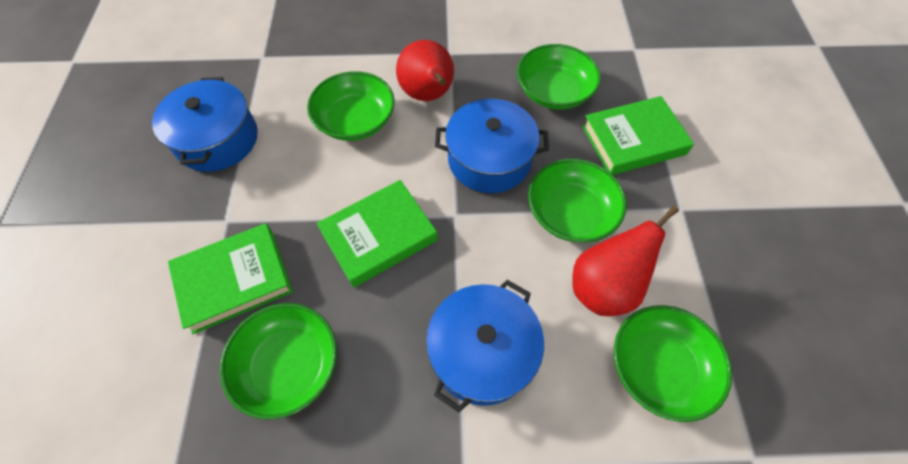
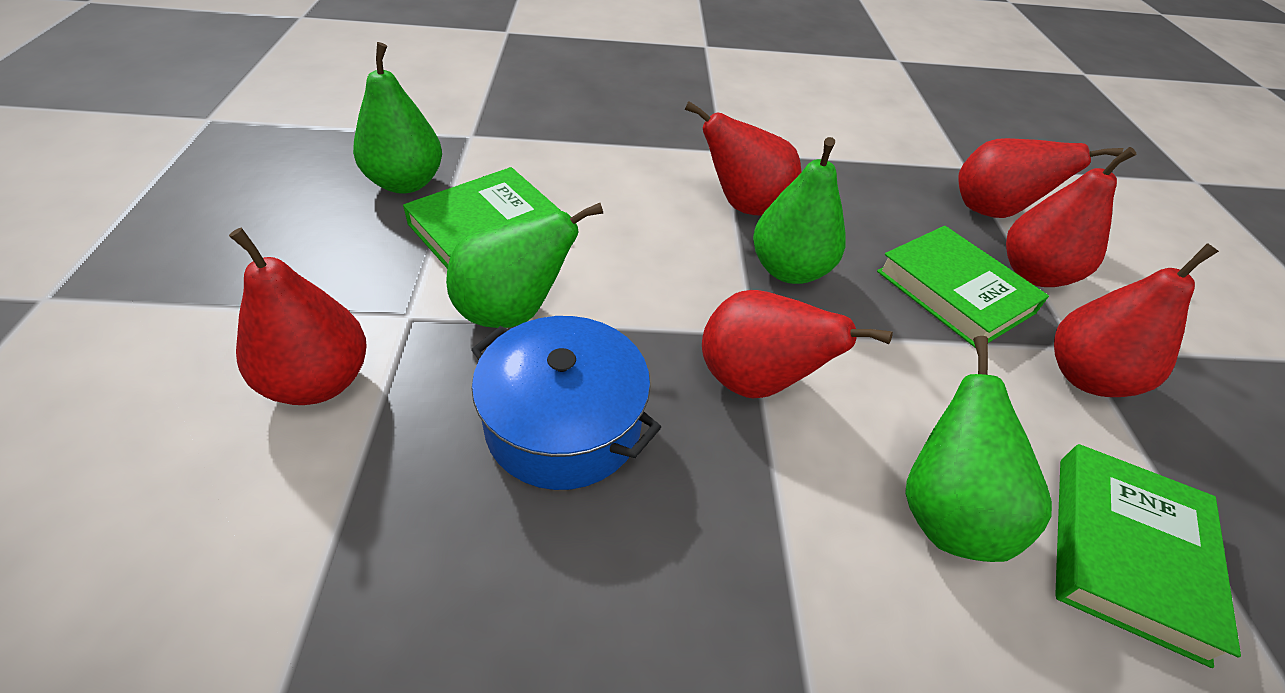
blue pot: [152,77,258,172] [426,280,544,413] [435,99,549,193] = 3 -> [471,316,661,490] = 1
green bowl: [220,303,337,420] [307,71,395,141] [517,44,601,109] [528,159,627,243] [614,305,732,422] = 5 -> none = 0
green pear: none = 0 -> [353,42,442,194] [446,203,603,328] [753,137,846,284] [905,336,1052,562] = 4
red pear: [396,40,454,101] [572,205,679,316] = 2 -> [229,228,367,405] [685,101,801,216] [702,290,893,398] [959,138,1123,218] [1006,147,1137,287] [1054,243,1219,397] = 6

